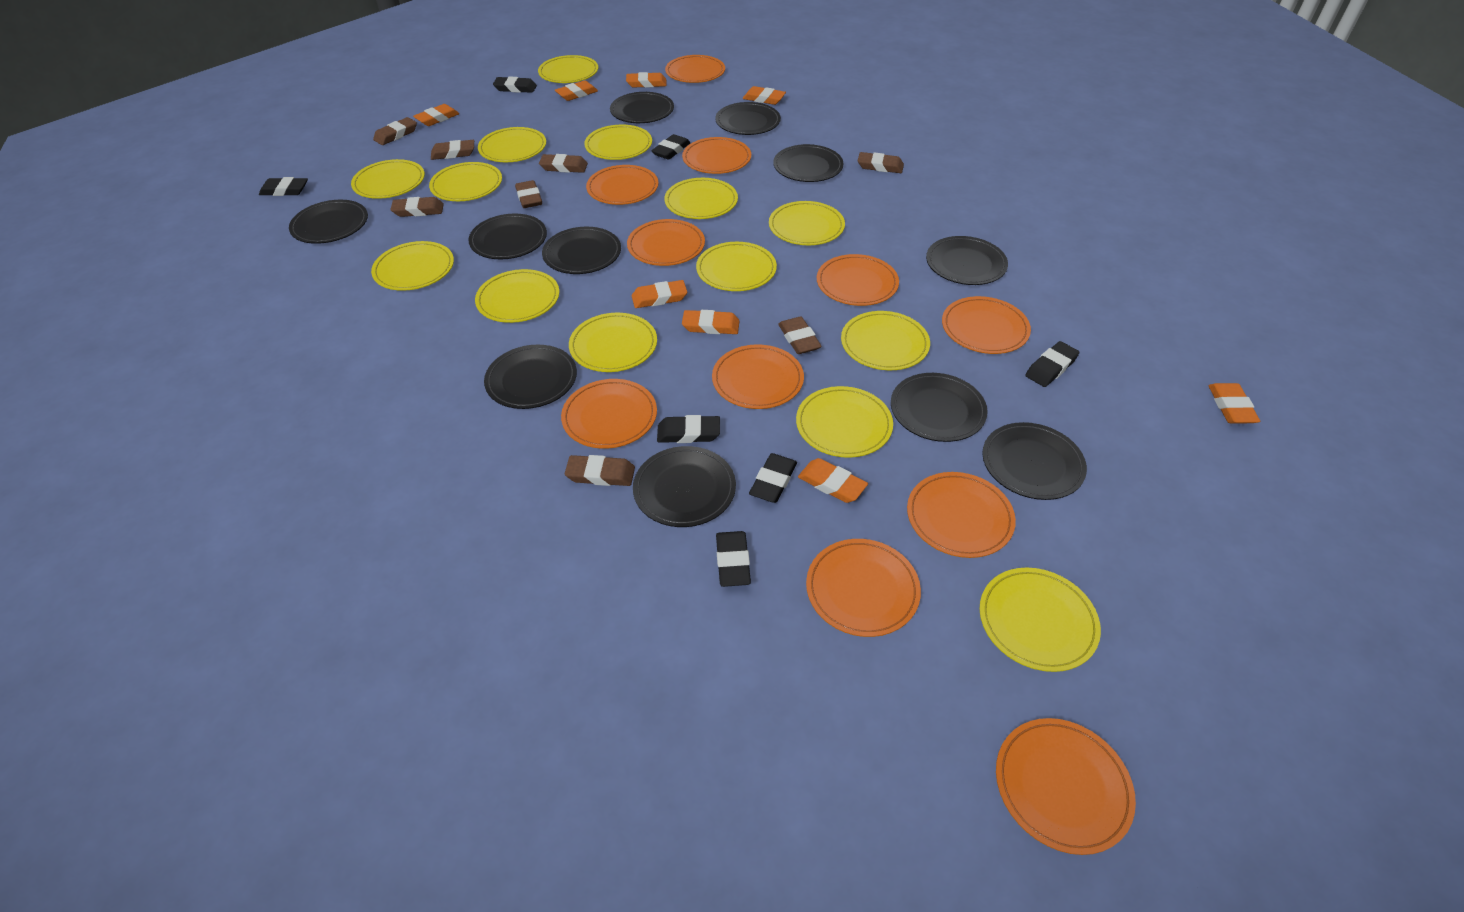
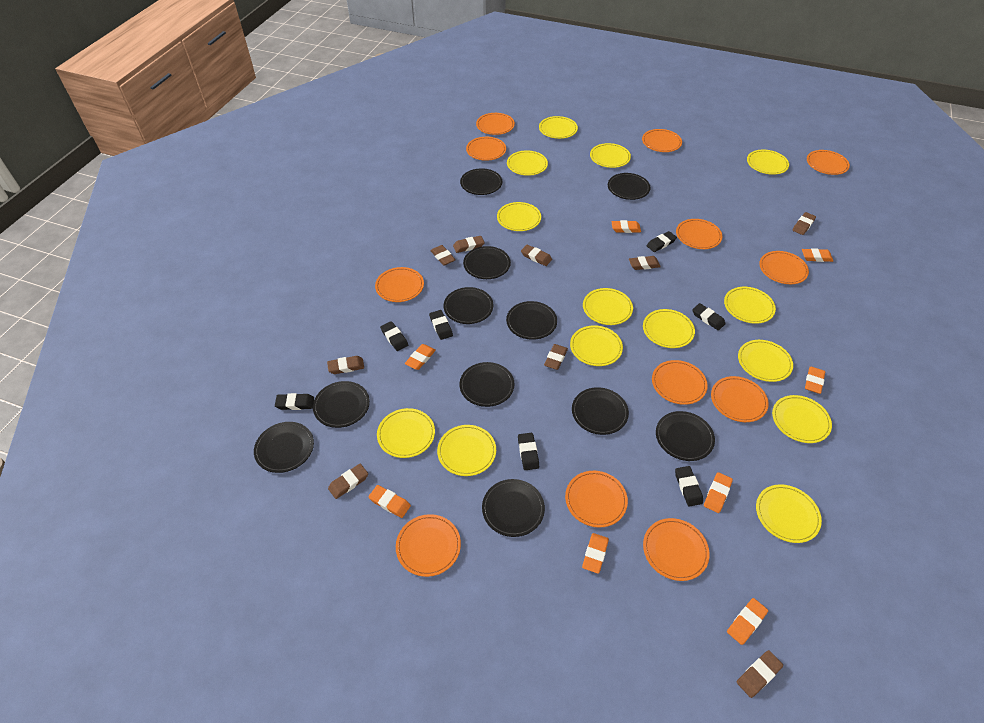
brown eraser: [373,117,417,145] [390,197,444,217] [431,140,474,160] [515,180,542,208] [539,154,588,173] [565,455,635,486] [778,316,822,354] [858,152,904,173] = 8 -> [327,356,364,374] [328,464,368,499] [431,245,456,265] [453,236,485,253] [521,245,552,266] [544,344,568,370] [629,256,661,270] [737,650,783,698] [793,212,816,235] = 9
orange plate: [561,379,657,449] [586,165,659,205] [627,219,705,266] [665,55,725,83] [682,137,751,174] [712,344,804,409] [806,539,921,637] [817,254,899,306] [907,472,1016,558] [942,296,1031,354] [996,718,1136,855] = 11 -> [375,267,424,302] [396,514,461,577] [466,137,506,161] [476,113,515,135] [565,471,628,527] [642,129,682,152] [643,518,710,581] [652,360,708,405] [676,219,722,249] [711,376,769,422] [759,251,809,284] [807,150,850,175] = 12

